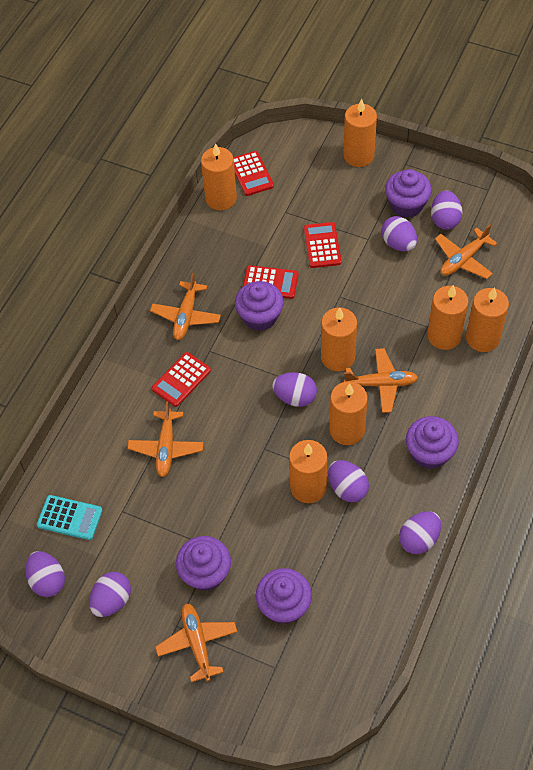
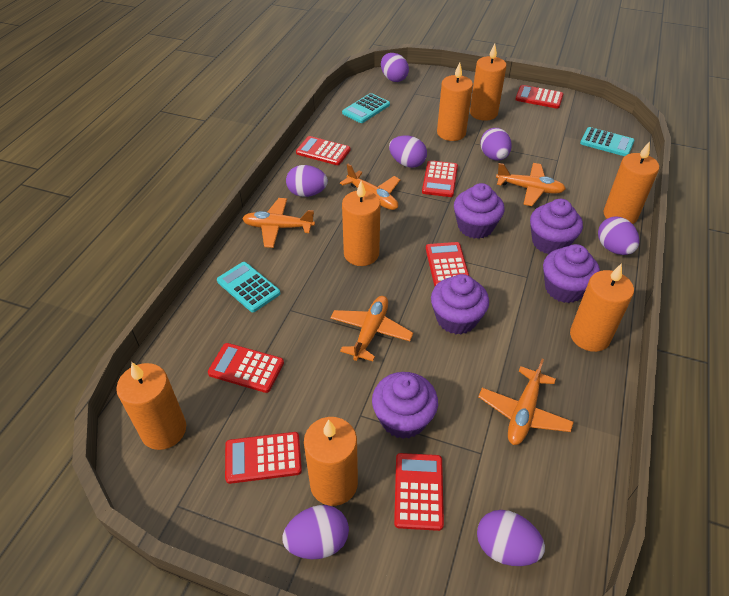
red calculator: [152,352,211,407] [233,151,274,196] [243,265,299,299] [304,222,342,268] = 4 -> [208,343,284,393] [225,432,302,484] [296,136,350,165] [394,453,444,531] [422,160,458,197] [426,242,469,286] [515,85,564,109] = 7
turquoise calculator: [37,495,103,540] = 1 -> [217,262,281,312] [342,93,390,123] [580,127,635,156] = 3

